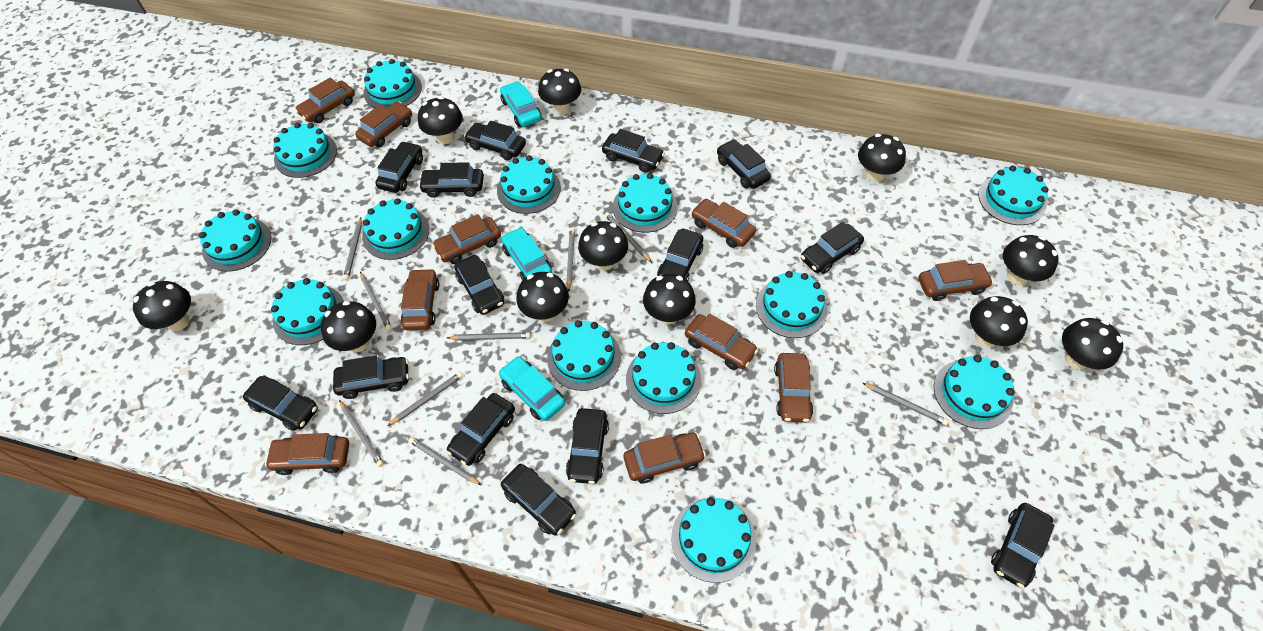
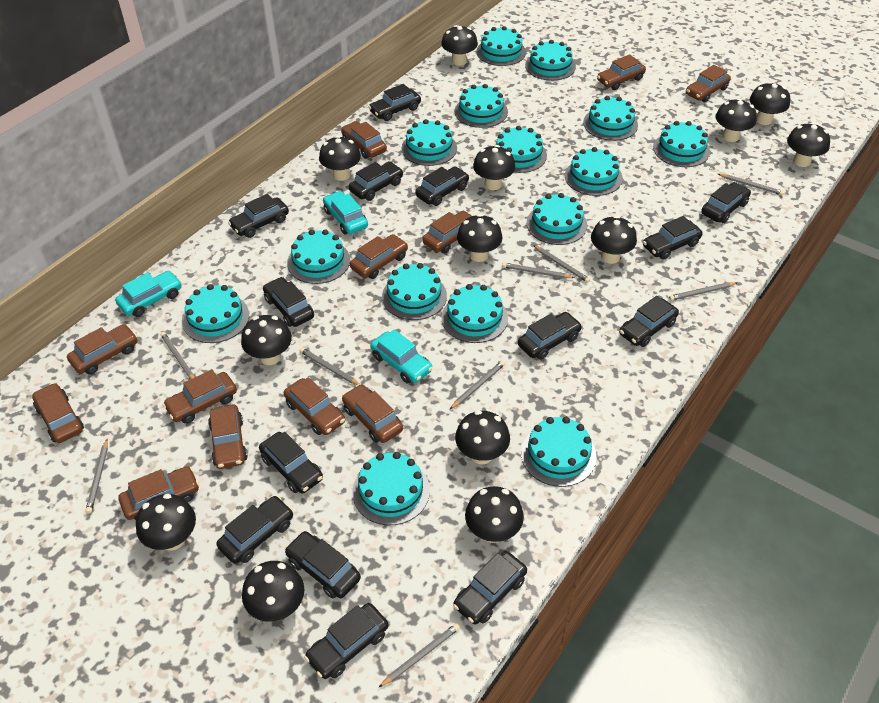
black mushroom: [133,281,191,331] [321,301,376,352] [418,96,463,144] [517,272,569,322] [538,69,581,115] [578,221,628,271] [643,274,696,324] [858,134,906,182] [970,296,1028,348] [1003,235,1059,285] [1062,318,1123,370] = 11 -> [136,494,196,551] [241,315,292,365] [242,561,305,622] [319,136,361,181] [441,25,478,66] [455,410,510,464] [457,214,502,262] [465,486,524,543] [473,145,515,190] [591,216,637,264] [715,98,757,142] [750,82,790,125] [787,122,830,167] = 13
brown car: [265,433,349,475] [295,77,355,123] [355,102,412,147] [401,268,440,330] [432,214,501,264] [624,432,706,484] [685,313,758,370] [691,199,756,248] [774,353,813,422] [918,260,993,301] = 10 -> [32,383,84,443] [67,324,137,375] [118,466,199,520] [163,369,237,424] [208,404,248,469] [284,377,345,435] [341,121,387,159] [342,384,403,443] [350,234,408,279] [422,211,472,254] [597,54,646,90] [686,65,731,102] = 12
turquoise cake: [199,209,272,271] [271,278,344,345] [273,123,337,178] [362,198,429,260] [363,59,422,108] [497,155,561,214] [547,320,621,391] [613,173,678,233] [626,342,701,414] [671,497,756,583] [756,271,828,338] [934,355,1015,429] [978,166,1049,225] = 13 -> [182,284,249,343] [287,230,350,284] [352,452,430,525] [382,263,447,320] [401,119,457,166] [442,284,508,343] [455,84,508,128] [476,26,526,66] [494,126,547,173] [521,417,597,487] [525,40,576,81] [526,193,587,245] [565,147,623,196] [583,96,638,141] [653,121,710,167] = 15

